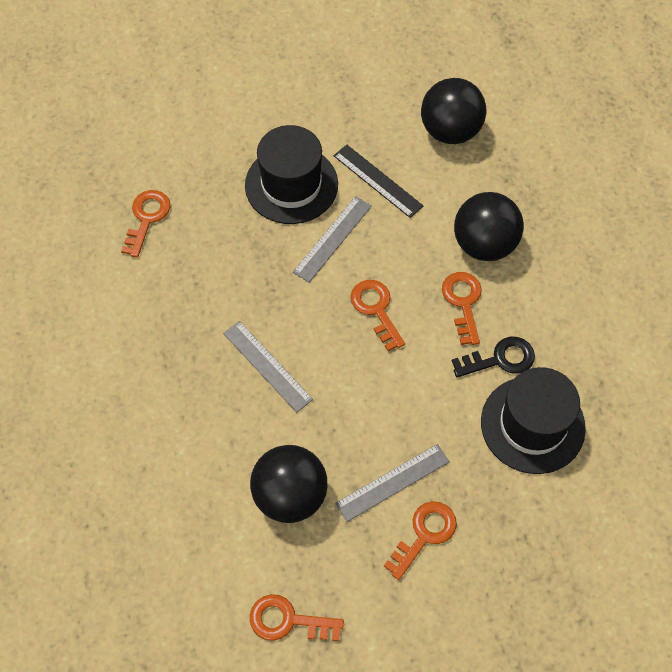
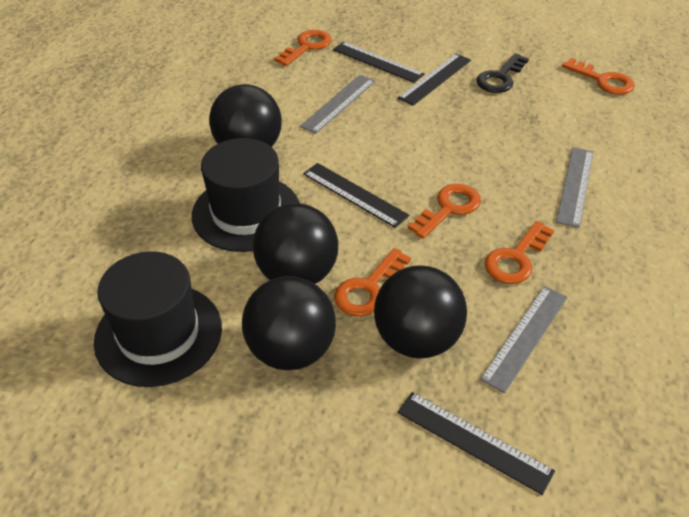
black ball: [250,445,328,523] [421,78,486,144] [454,192,524,261] = 3 -> [209,84,282,147] [242,276,336,370] [253,203,338,284] [374,265,467,358] = 4
black ruler: [334,145,423,218] = 1 -> [303,163,409,228] [333,42,424,83] [397,392,555,495] [398,54,471,106] = 4

